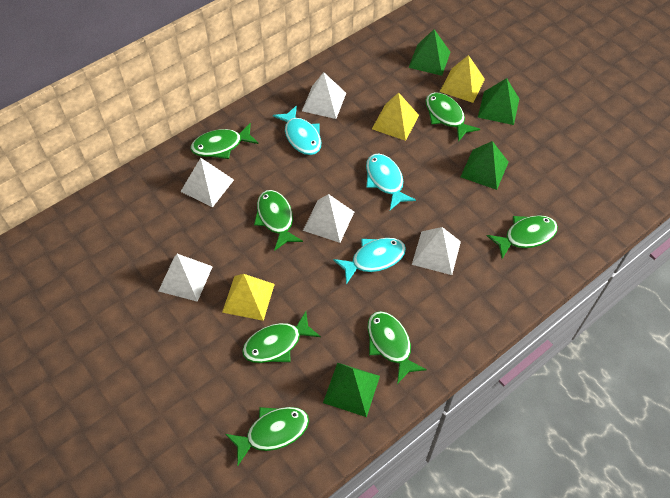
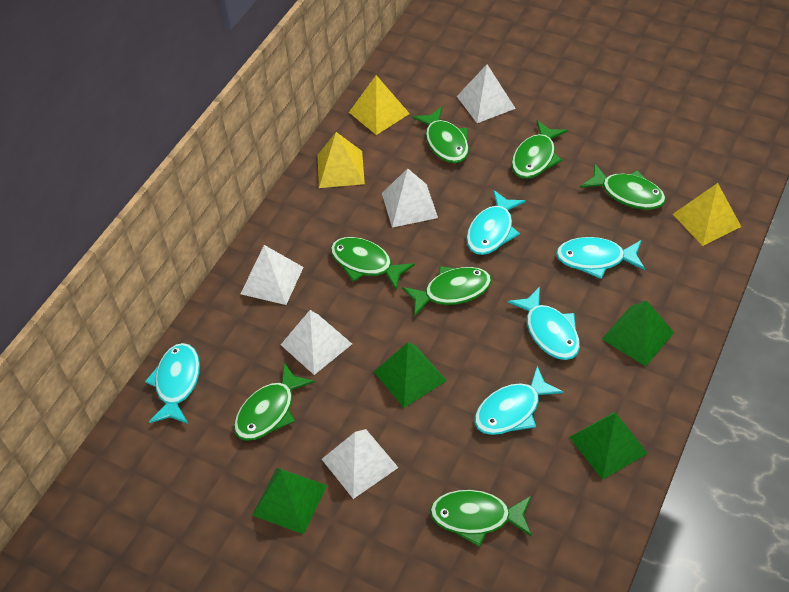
turquoise fish: [273,105,321,155] [333,238,406,284] [366,153,416,210] = 3 -> [145,343,200,424] [466,190,526,255] [474,366,564,435] [508,287,580,360] [556,237,645,279] = 5

